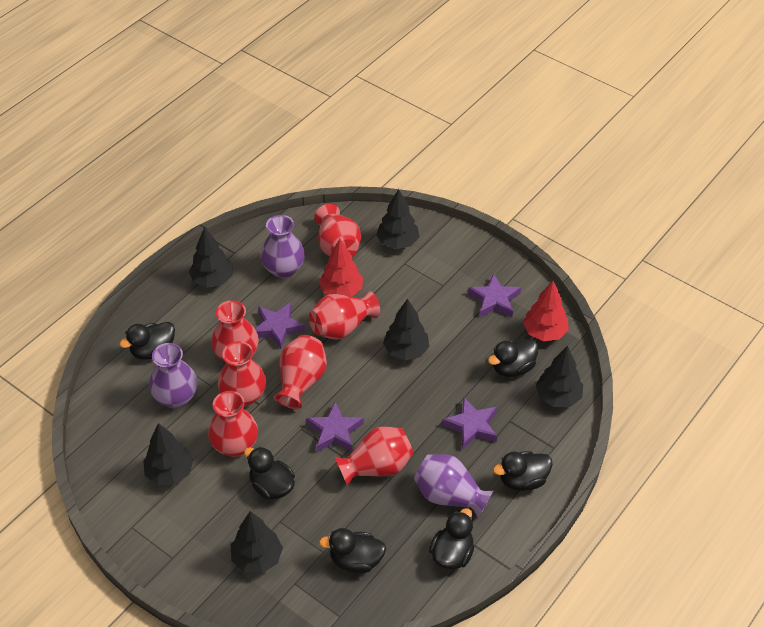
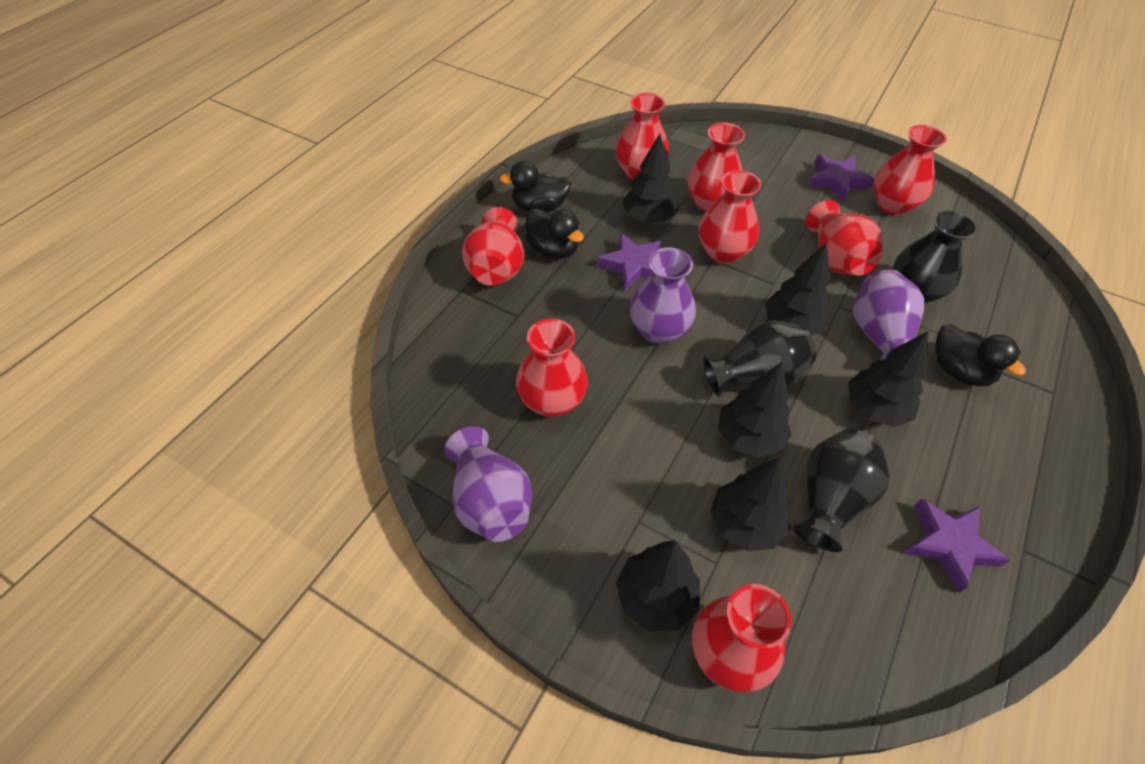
black duck: [119,322,175,360] [244,447,295,500] [319,528,386,573] [429,508,474,570] [488,339,539,377] [493,451,553,491] = 6 -> [500,161,571,212] [525,208,584,259] [935,324,1026,386] = 3
black vase: none = 0 -> [703,321,816,397] [793,429,890,552] [893,210,978,304] = 3
purple star: [255,302,305,349] [306,401,364,452] [442,398,497,449] [468,274,521,318] = 4 -> [597,233,662,291] [808,154,874,202] [905,498,1010,593] = 3
red tree: [319,238,363,297] [523,281,569,341] = 2 -> none = 0
red vase: [208,391,258,457] [211,300,259,362] [218,341,266,407] [274,335,327,409] [309,291,380,340] [315,204,361,257] [335,426,414,486] = 7 -> [462,207,524,286] [516,319,588,417] [616,93,669,180] [688,123,745,212] [692,584,791,692] [699,170,761,264] [806,200,883,276] [873,125,947,215] = 8

